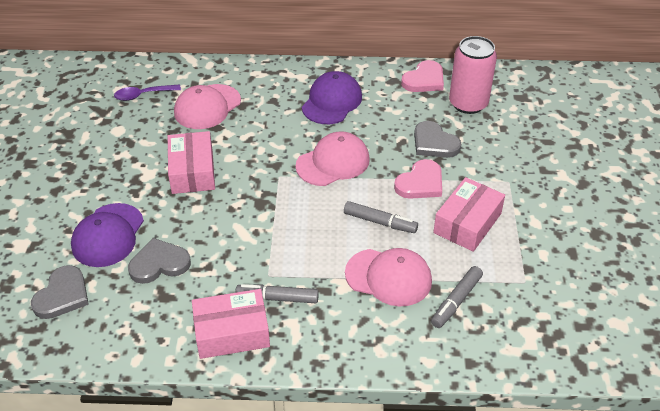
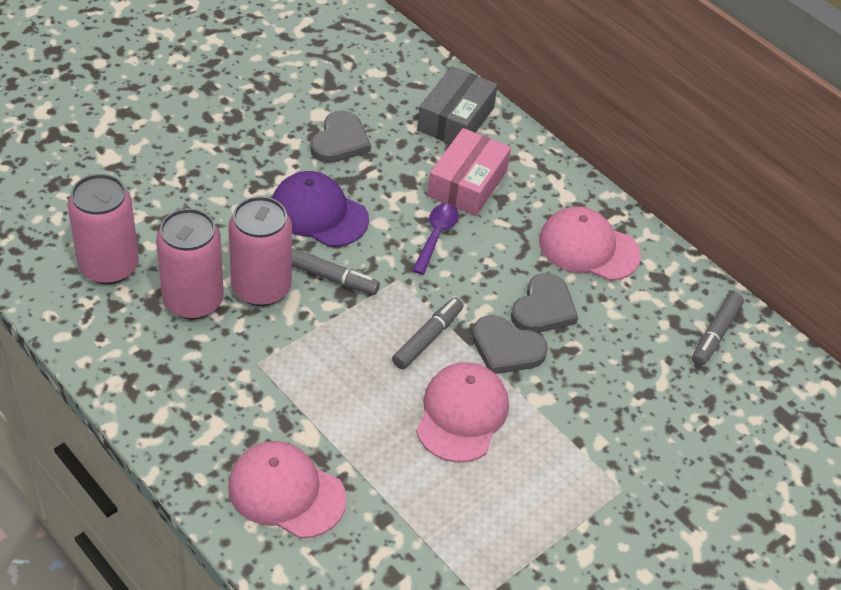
grey box: none = 0 -> [417,66,498,144] = 1
pink box: [168,131,215,194] [192,289,270,359] [433,177,505,252] = 3 -> [428,128,511,216] = 1
pink can: [449,36,497,114] = 1 -> [68,174,139,284] [156,209,224,319] [228,196,292,306] = 3
pink heart: [394,159,442,199] [401,60,444,92] = 2 -> none = 0
purple cap: [71,203,144,267] [302,71,362,124] = 2 -> [272,171,369,247] = 1

